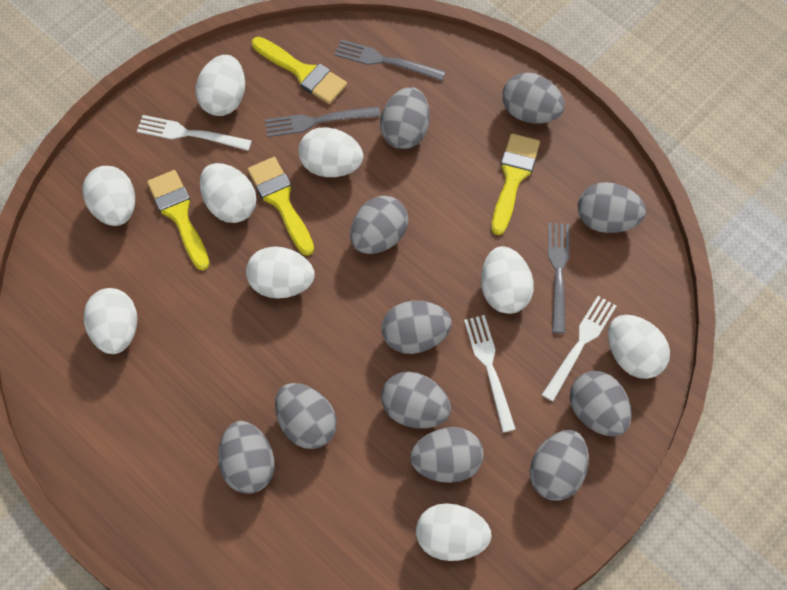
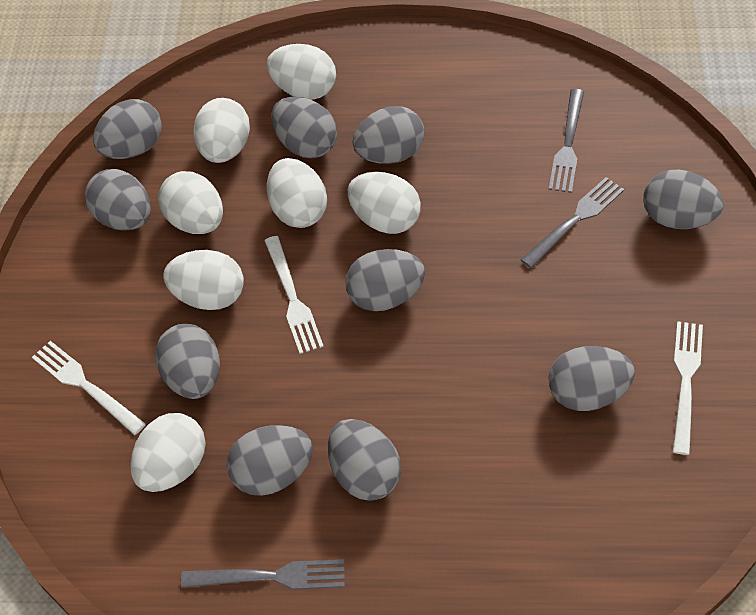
grey egg: [218,421,275,494] [275,383,337,449] [350,196,408,254] [380,87,430,149] [382,301,452,354] [382,372,451,429] [410,427,484,483] [502,72,565,124] [530,430,589,501] [570,371,632,436] [578,182,646,233] = 11 -> [85,169,151,231] [93,99,162,159] [155,324,220,399] [227,425,313,496] [271,97,337,159] [328,419,401,501] [345,249,425,311] [353,106,424,164] [548,346,635,411] [643,170,723,229] = 10
white egg: [82,166,135,226] [83,288,138,354] [195,55,245,116] [200,163,257,223] [246,246,315,299] [298,127,363,177] [416,503,492,561] [481,246,534,314] [608,315,670,379] = 9 -> [130,413,206,492] [158,171,223,234] [163,250,244,310] [193,98,250,163] [267,44,336,100] [267,158,327,228] [348,172,421,234] = 7
yellow brush: [147,170,210,270] [247,157,314,256] [252,37,347,104] [492,133,540,235] = 4 -> none = 0

